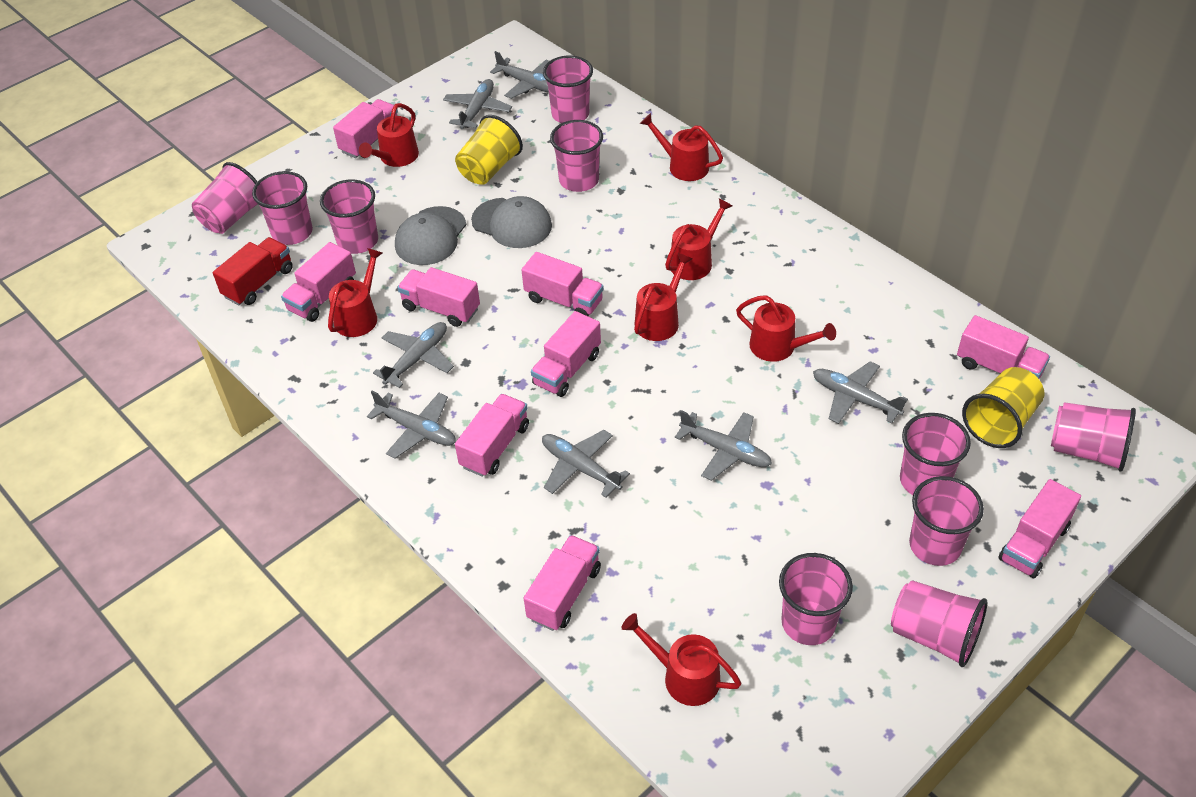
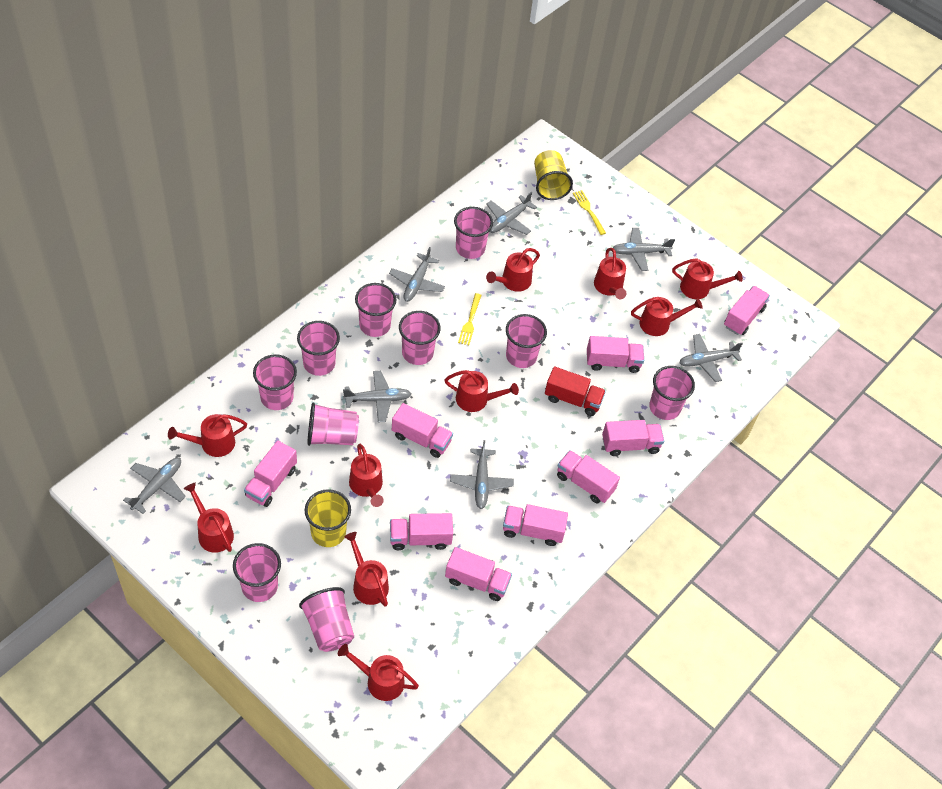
grey cap: [395,206,466,265] [471,196,552,248] = 2 -> none = 0
red watering can: [328,248,382,337] [359,103,419,167] [621,613,742,706] [634,253,692,341] [640,113,723,181] [665,198,732,280] [736,295,836,362] = 7 -> [168,414,247,457] [184,483,234,553] [338,644,419,701] [344,532,389,607] [349,444,384,507] [445,370,519,412] [486,248,540,292] [594,248,626,299] [631,297,703,336] [672,258,743,299] = 10
yellow fork: none = 0 -> [458,293,482,345] [573,190,606,235] = 2

